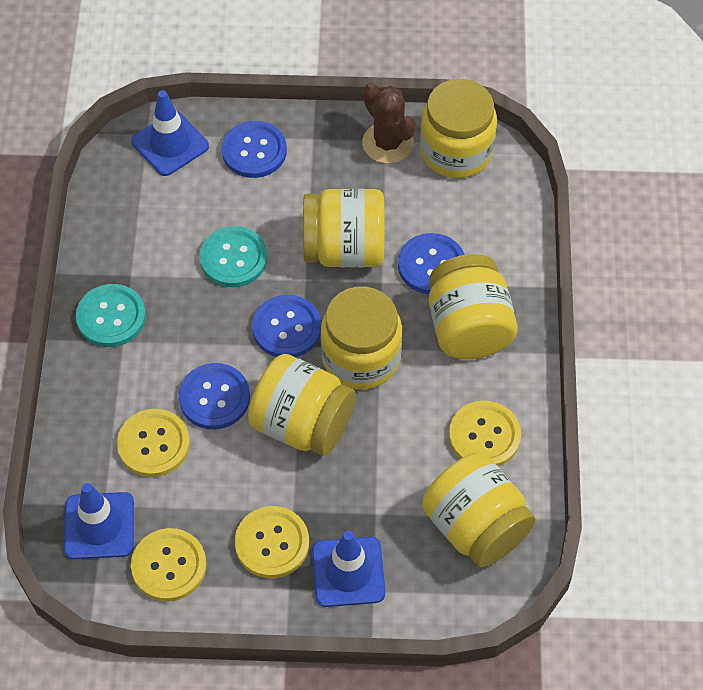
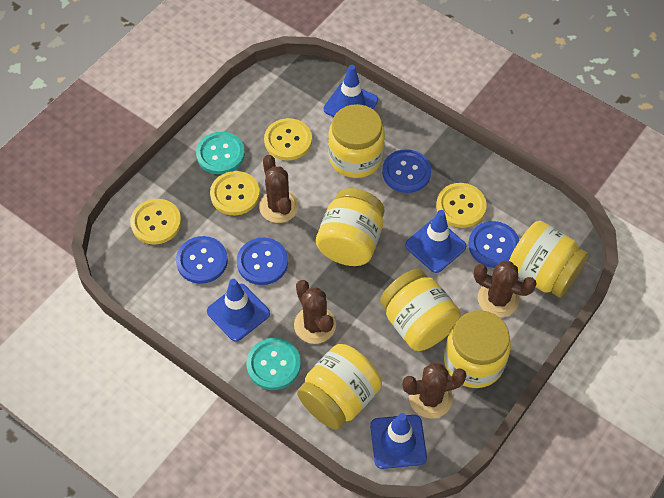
blue traffic cone: [64,483,134,559] [131,90,209,176] [312,531,386,607] = 3 -> [207,279,270,342] [324,65,378,117] [370,413,427,469] [405,210,466,273] = 4
brown cactus: [362,83,416,164] = 1 -> [259,155,299,223] [294,280,336,344] [402,362,467,419] [474,261,537,317] = 4

